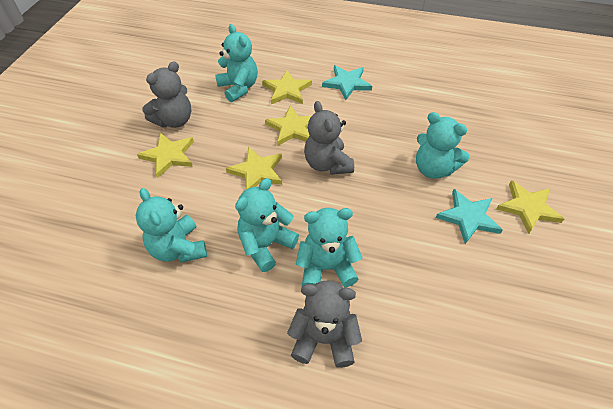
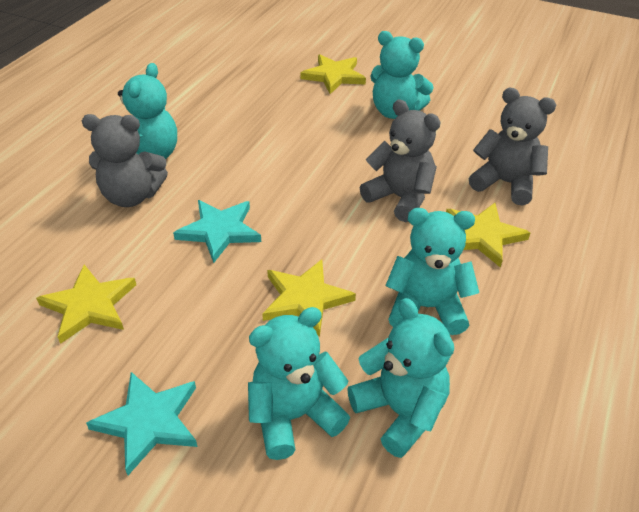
yellow star: [137,133,194,178] [226,147,282,190] [262,70,312,104] [265,106,311,146] [496,180,564,234] = 5 -> [36,265,136,344] [262,259,356,337] [300,54,366,94] [446,203,530,268] = 4

